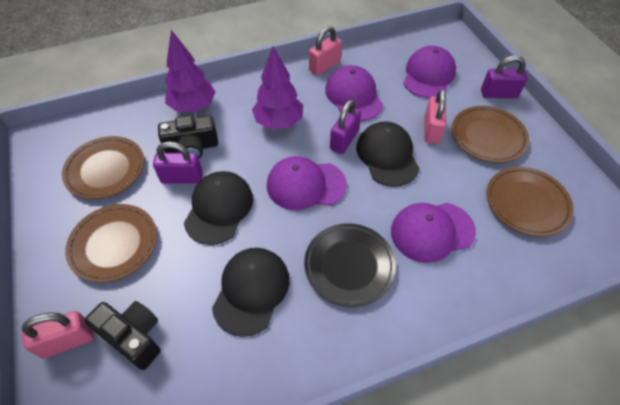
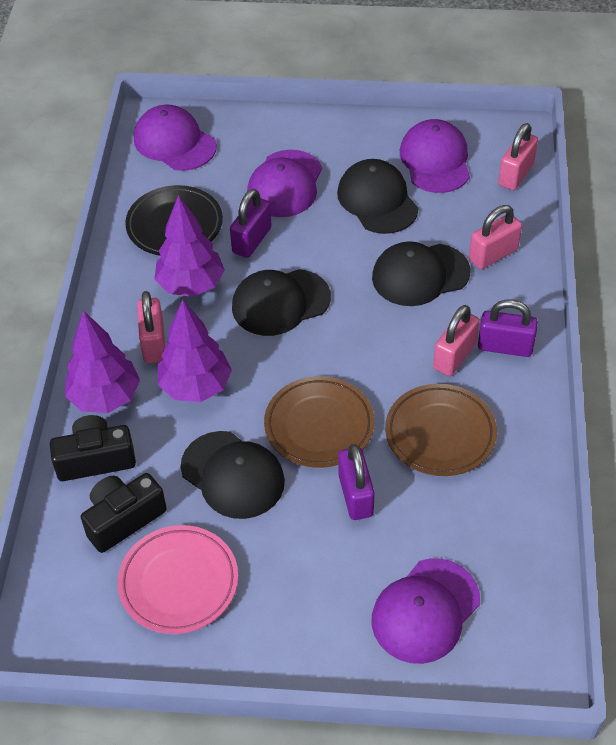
black cap: [184,171,253,245] [212,248,290,337] [356,121,420,187] = 3 -> [181,431,285,519] [232,269,331,336] [337,159,419,234] [372,241,471,306] = 4
brown plate: [62,136,144,199] [65,204,157,283] [452,106,529,163] [487,167,574,237] = 4 -> [264,376,375,468] [385,384,497,476] = 2
pink padlock: [22,311,94,359] [309,26,342,76] [424,89,446,144] = 3 -> [137,291,165,363] [433,305,479,376] [469,205,522,269] [498,123,538,190] = 4
pink plate: none = 0 -> [118,525,238,634] = 1
purple tree: [165,30,215,112] [252,46,303,129] = 2 -> [65,310,140,413] [154,195,225,297] [158,300,232,402] = 3

